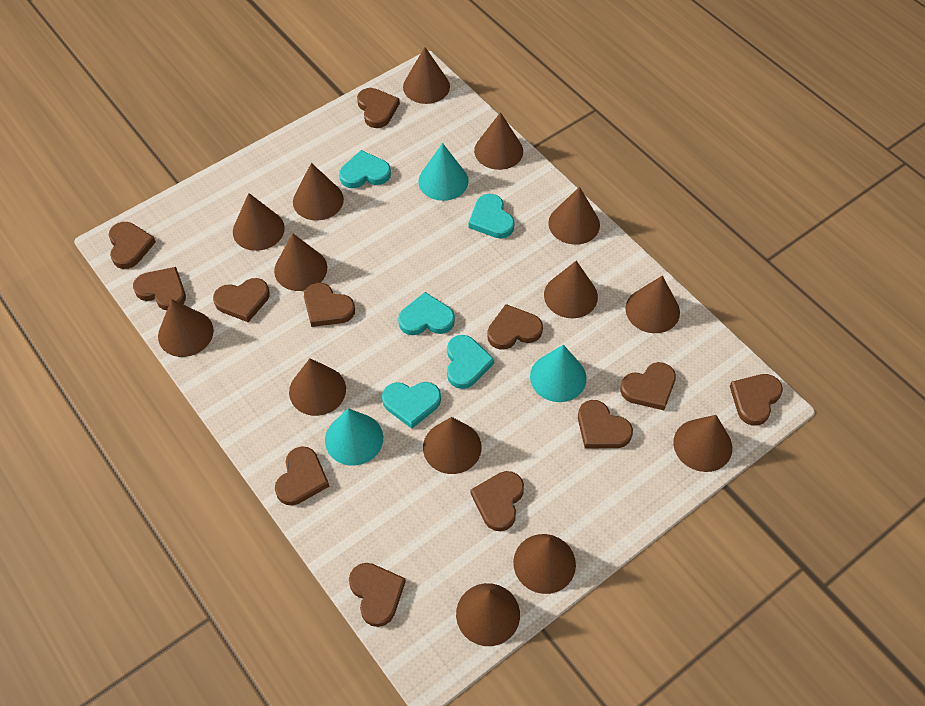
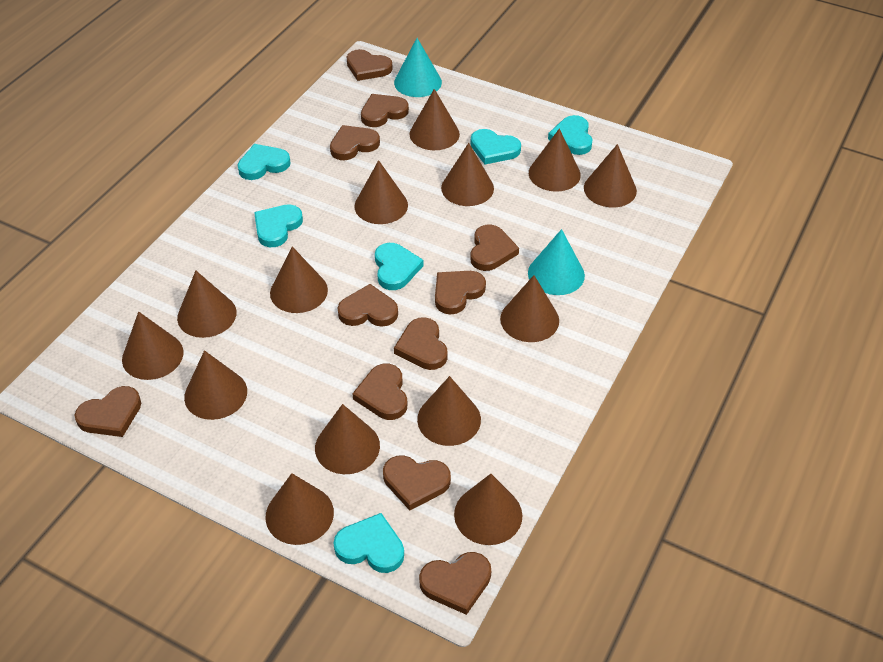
brown heart: [109,222,156,269] [133,267,186,310] [213,278,270,322] [275,446,329,506] [304,283,355,327] [349,563,406,627] [357,88,400,128] [471,471,524,531] [487,304,543,350] [578,400,633,448] [620,362,676,410] [730,374,783,426] = 12 -> [75,386,141,437] [330,125,380,160] [337,284,398,327] [347,49,393,81] [352,364,407,420] [361,94,409,127] [383,455,451,510] [394,317,448,370] [419,552,491,615] [435,271,486,315] [470,225,519,271] = 11
turquoise cone: [325,408,383,466] [418,143,469,201] [530,345,587,402] = 3 -> [394,38,442,97] [528,229,585,295] = 2
turquoise heart: [339,150,391,188] [382,382,441,429] [398,292,455,335] [447,335,494,389] [468,194,515,238] = 5 -> [238,144,291,180] [254,204,303,247] [333,513,404,573] [375,243,423,290] [471,129,521,165] [548,115,593,155] = 6

